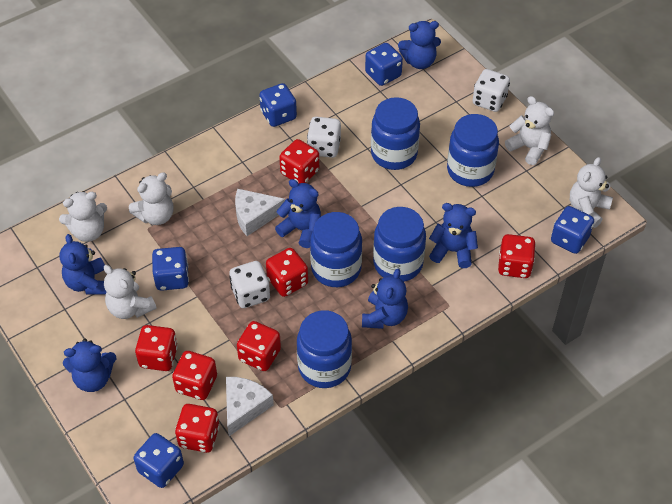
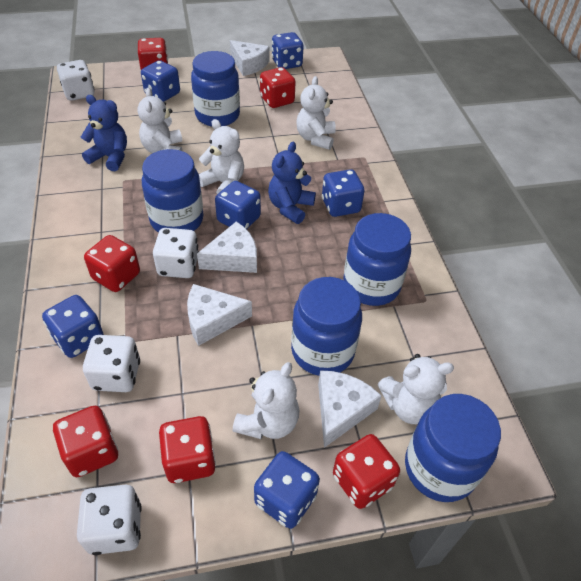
blue dice: [134,433,184,488] [152,247,189,291] [259,83,297,127] [365,43,403,86] [551,206,594,254] = 5 -> [42,295,104,358] [141,60,180,102] [215,181,261,229] [254,451,320,529] [272,32,304,69] [322,169,364,217] = 6
blue teddy bear: [60,234,107,295] [63,339,117,392] [275,179,321,248] [362,268,408,329] [398,21,441,69] [429,203,478,268] = 6 -> [81,95,127,171] [268,142,316,224] = 2
red dice: [135,325,178,371] [172,351,217,400] [175,404,220,453] [237,321,281,371] [266,248,308,297] [279,139,319,184] [498,234,536,278] = 7 -> [53,406,118,477] [84,235,140,292] [138,38,168,70] [159,416,216,483] [260,67,296,108] [333,434,400,509] = 6
white cheese: [226,377,274,436] [235,189,285,236] = 2 -> [187,284,252,346] [197,221,257,273] [230,40,269,76] [318,370,381,448] = 4
white dice: [229,261,270,308] [307,117,341,158] [473,69,510,112] = 3 -> [57,60,95,101] [77,485,142,555] [83,335,140,392] [153,228,199,278] = 4

